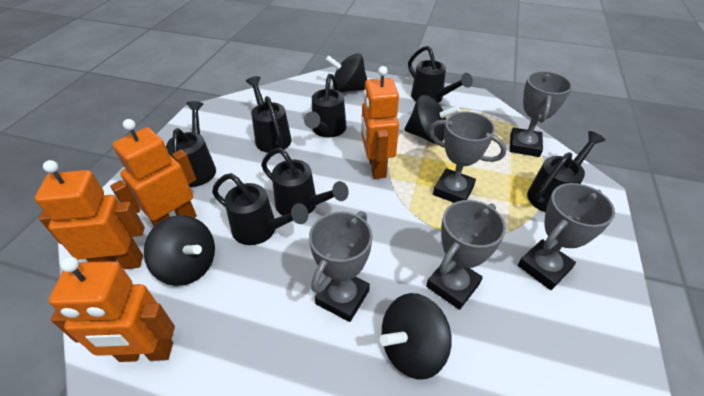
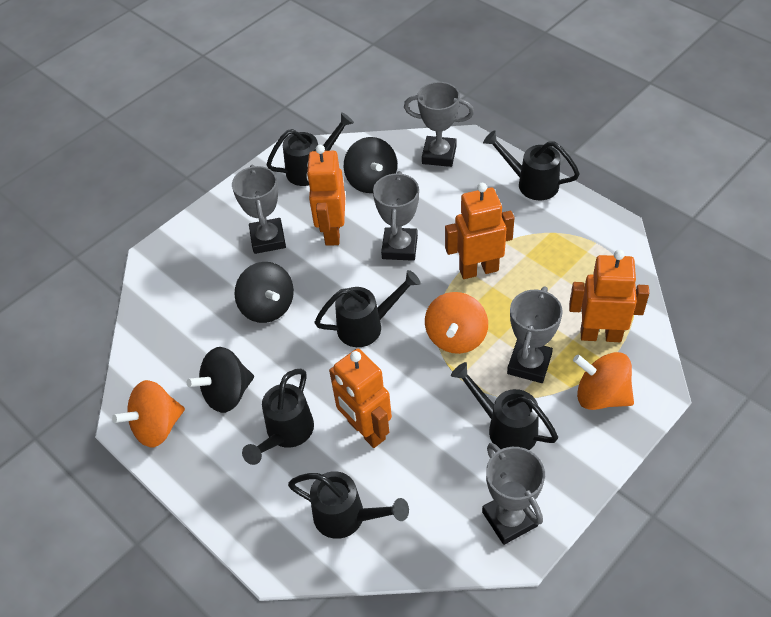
black spinning top: [144,215,215,286] [325,54,367,93] [380,293,452,380] [404,95,460,144] = 4 -> [187,347,254,413] [234,262,294,323] [344,137,397,193] = 3
black watering can: [166,101,216,187] [212,173,308,245] [246,76,291,153] [261,148,349,216] [304,74,346,138] [408,46,473,103] [527,131,605,212] = 7 -> [242,369,314,465] [266,112,354,186] [288,471,409,539] [314,270,421,347] [451,362,558,450] [483,130,580,200] = 6
orange spinning top: none = 0 -> [112,380,185,447] [425,292,488,354] [573,352,634,410] = 3

